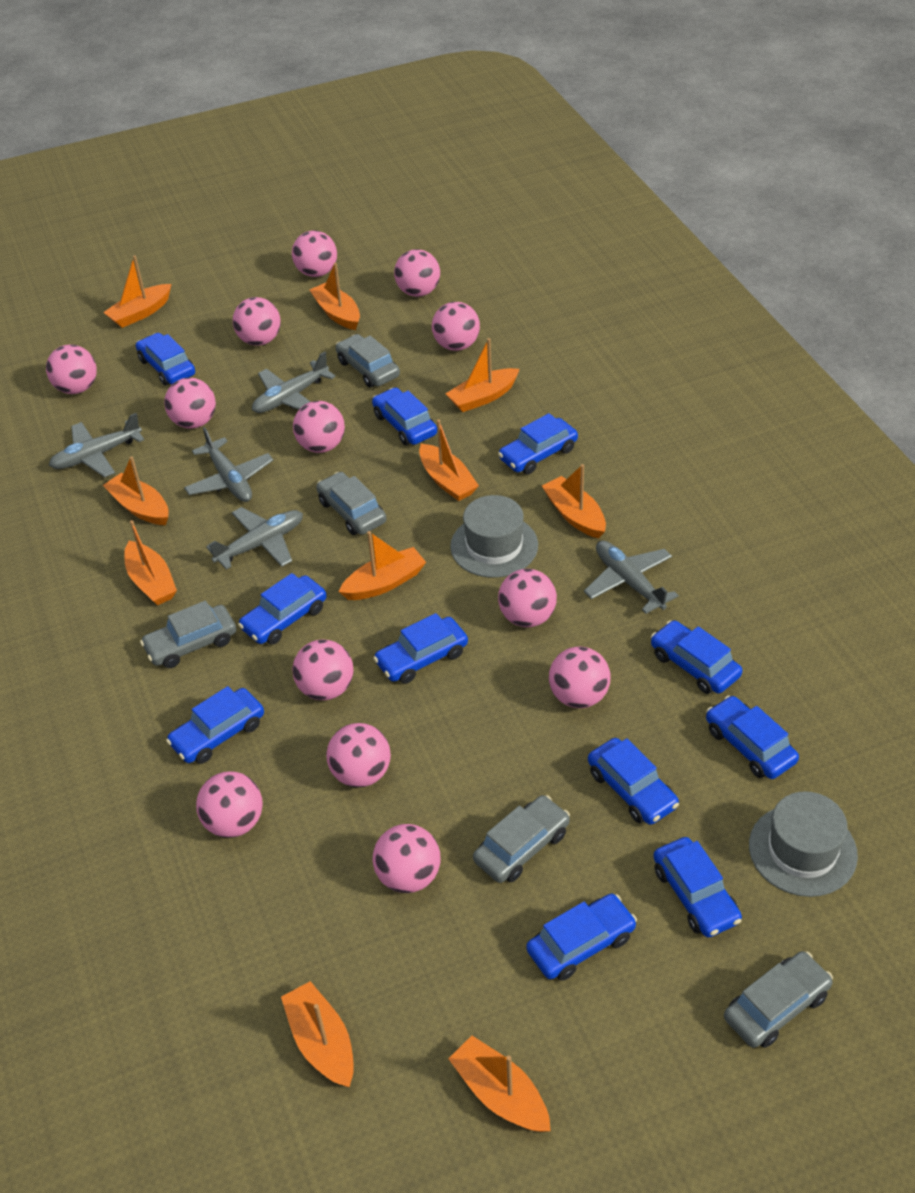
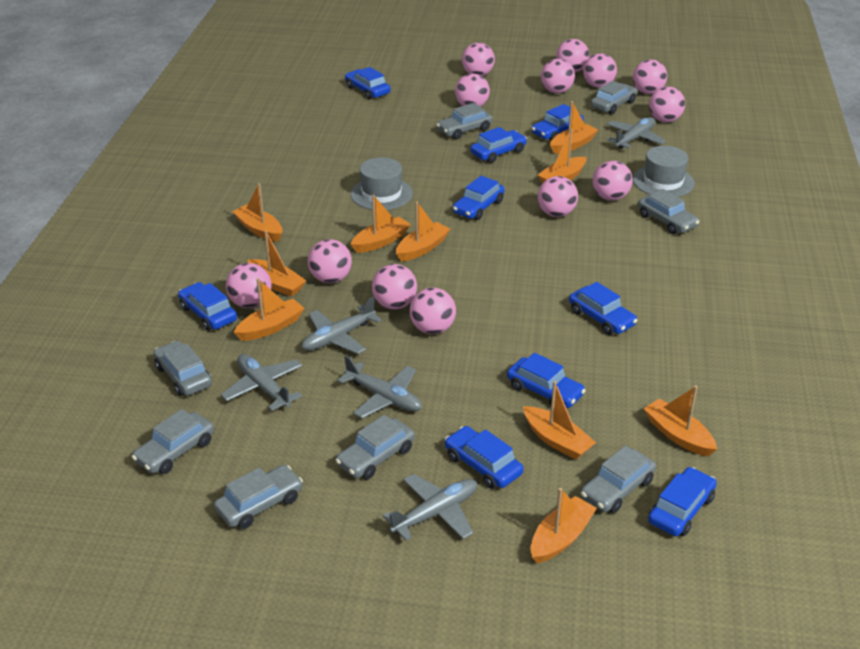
blue car: [136,333,195,386] [166,686,264,764] [238,573,327,645] [372,388,437,445] [373,613,468,684] [498,413,578,474] [526,894,637,981] [588,738,679,825] [651,620,742,694] [653,837,742,937] [706,695,799,779] = 11 -> [178,282,237,331] [345,67,391,100] [445,426,523,489] [453,176,505,220] [470,127,527,163] [507,353,586,408] [532,104,584,141] [569,282,638,335] [648,467,717,536] = 9
grey car: [140,601,236,668] [316,472,386,535] [336,334,400,388] [473,795,570,883] [724,951,833,1048] = 5 -> [132,409,214,474] [153,341,212,396] [214,465,303,529] [336,415,415,479] [437,103,493,139] [580,446,656,513] [591,81,637,114] [638,189,699,234] = 8

